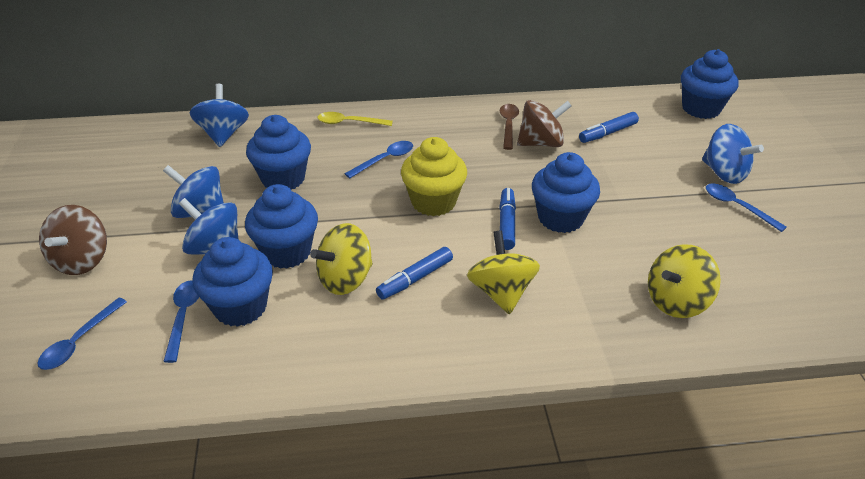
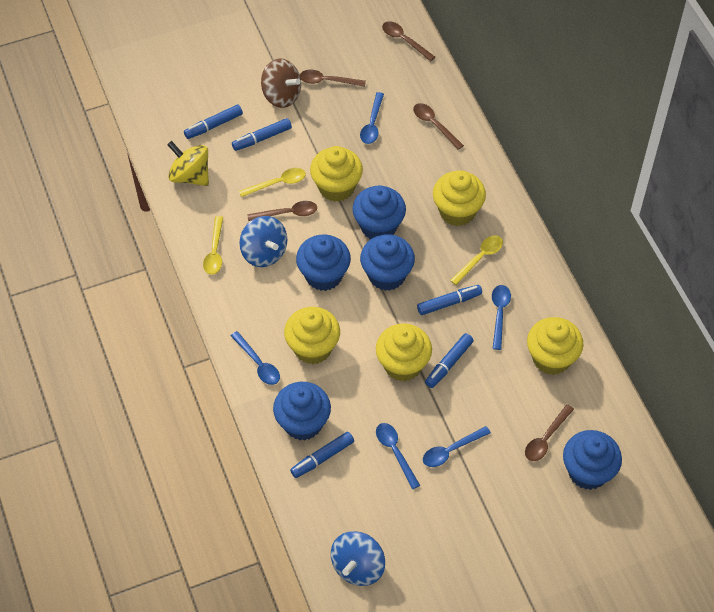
blue marker: [376,247,453,300] [499,188,516,250] [579,112,639,143] = 3 -> [184,104,243,139] [232,118,292,151] [290,432,354,478] [417,285,482,315] [425,333,474,388] = 5
blue spinning top: [163,165,224,218] [179,198,239,255] [190,84,249,147] [702,124,764,184] = 4 -> [240,216,287,267] [331,531,385,586] = 2
blue spoon: [37,298,127,370] [163,280,199,363] [345,141,413,178] [706,183,787,232] = 4 -> [231,331,280,385] [360,92,384,144] [376,423,420,489] [423,426,491,467] [492,285,511,350] = 5
brown spinning top: [39,205,107,275] [517,100,572,147] = 2 -> [261,58,301,108] = 1
brown spoon: [499,104,519,150] = 1 -> [247,201,317,221] [300,70,366,87] [382,21,435,61] [413,103,464,150] [525,404,574,461] = 5
yellow cupcake: [401,137,467,216] = 1 -> [284,307,340,364] [310,146,363,202] [376,323,432,381] [433,170,486,226] [527,317,583,375] = 5
yellow spinning top: [310,223,373,295] [467,231,540,315] [648,244,721,318] = 3 -> [167,141,209,186] = 1
yellow spoon: [317,112,393,126] = 1 -> [203,216,223,275] [239,168,306,197] [450,235,503,285] = 3

